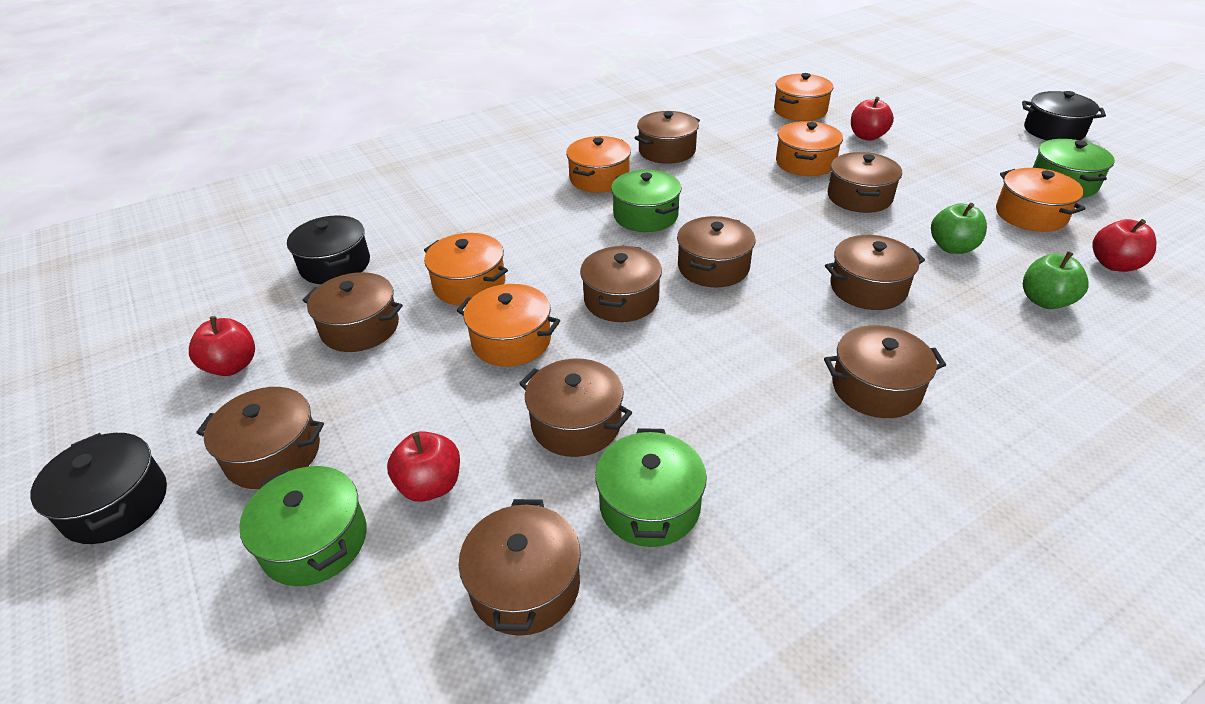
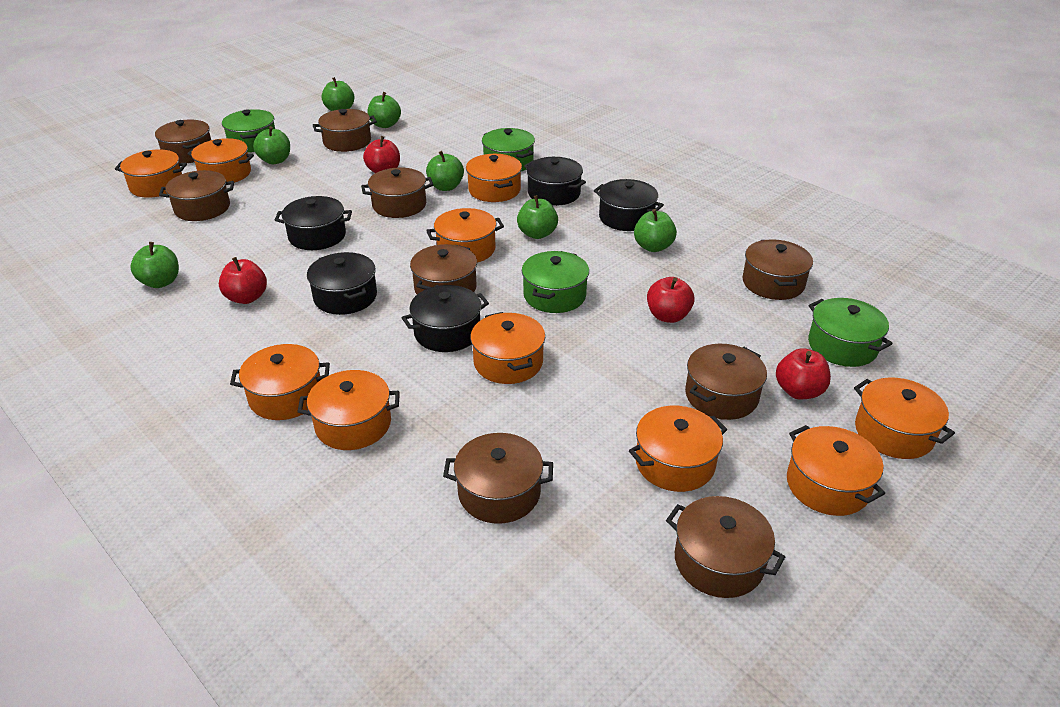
black pot: [30,433,167,544] [287,215,370,284] [1022,91,1106,140] = 3 -> [275,196,352,250] [307,252,377,315] [402,285,489,352] [524,157,586,206] [594,179,664,231] = 5
brown pot: [196,387,324,489] [302,272,403,352] [459,499,581,636] [519,358,632,457] [580,246,662,322] [635,111,700,164] [677,216,755,288] [824,325,946,418] [825,235,925,310] [828,152,902,213] = 10 -> [155,119,211,163] [159,170,234,221] [312,109,377,152] [361,168,433,218] [410,244,477,294] [443,433,553,524] [666,496,785,598] [685,344,767,420] [742,239,813,300] = 9
green apple: [931,203,987,254] [1023,251,1088,309] = 2 -> [130,242,179,288] [253,126,290,164] [322,77,354,111] [368,92,401,128] [426,151,464,191] [517,195,558,239] [634,209,677,252] = 7
orange pot: [424,233,508,305] [457,284,560,367] [566,136,631,193] [774,73,833,121] [776,121,843,176] [996,168,1085,232] = 6 -> [115,149,187,198] [187,138,254,183] [230,344,330,420] [298,370,400,450] [426,208,504,263] [466,154,522,202] [470,312,545,384] [629,406,727,492] [787,425,885,516] [854,378,955,459] = 10

